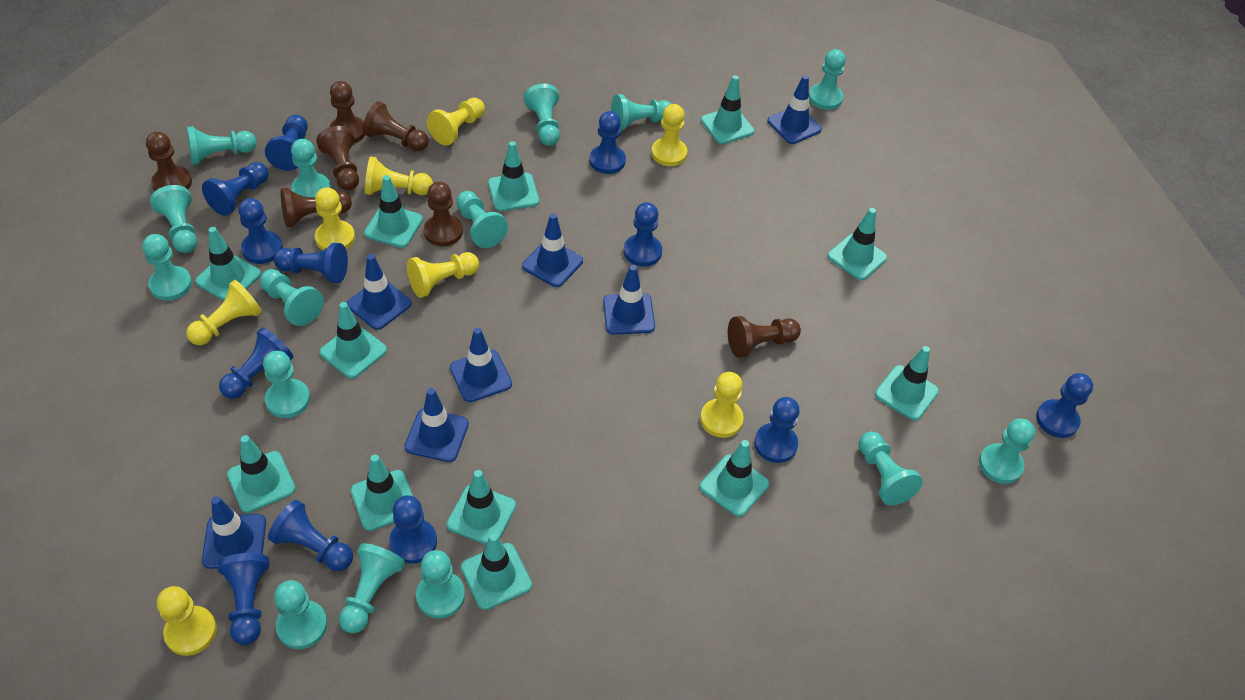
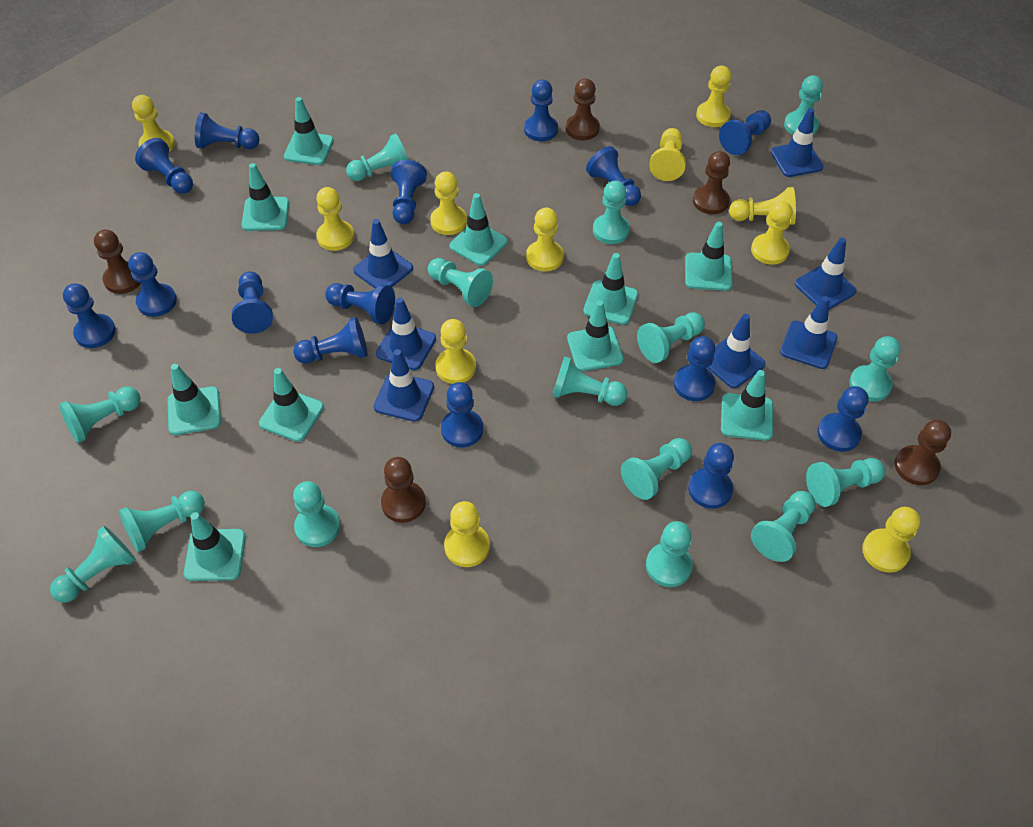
blue pawn: [202,162,269,216] [218,553,269,645] [219,327,293,399] [238,198,282,264] [265,115,308,171] [268,500,353,571] [274,243,348,283] [389,495,437,564] [589,111,626,174] [624,202,662,267] [754,397,800,463] [1036,373,1093,438] = 12 -> [63,283,116,348] [128,252,177,317] [135,138,193,194] [195,113,259,149] [232,271,273,334] [293,317,367,364] [325,283,395,324] [390,160,427,224] [441,382,483,448] [524,79,558,141] [586,146,641,206] [674,336,716,401] [688,443,734,509] [719,110,771,155] [817,386,868,452] = 15
brown pawn: [146,132,192,191] [281,188,352,227] [316,126,359,191] [329,81,365,143] [363,101,428,151] [424,182,463,246] [728,316,801,358] = 7 -> [94,230,141,294] [381,457,426,523] [566,78,600,140] [693,151,730,214] [894,420,951,485] = 5
turquoise traffic cone: [195,227,261,301] [227,435,296,513] [320,302,387,379] [351,454,413,531] [364,175,423,248] [447,470,516,545] [461,533,532,610] [488,141,539,211] [700,440,769,517] [701,75,754,144] [827,208,887,280] [875,346,939,421] = 12 -> [167,364,221,435] [184,512,246,581] [242,163,289,231] [259,368,324,442] [284,97,334,165] [449,193,508,266] [567,300,624,371] [583,253,638,325] [685,222,732,291] [721,370,773,441] = 10
yellow pawn: [157,586,217,656] [186,280,262,345] [315,187,355,250] [365,156,433,195] [407,252,479,298] [427,98,485,146] [651,104,687,166] [700,372,744,438] = 8 -> [132,95,175,152] [316,187,354,251] [430,172,467,235] [435,319,476,384] [444,501,490,567] [526,207,564,272] [649,128,686,181] [696,66,731,127] [729,187,796,225] [751,201,793,265] [862,507,920,573] = 11

